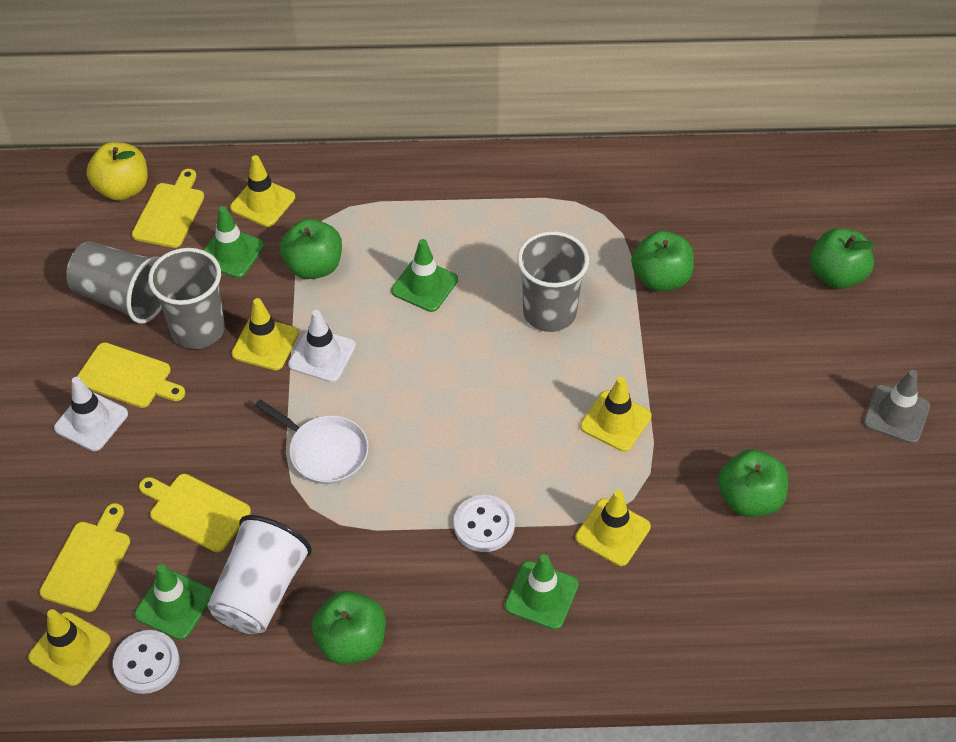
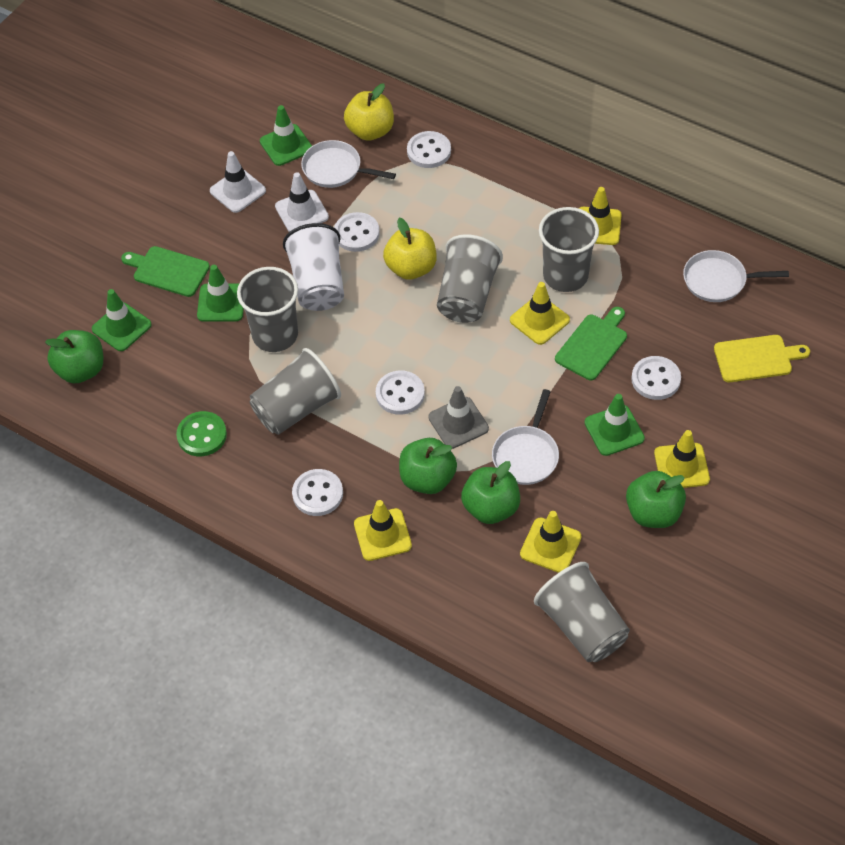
green apple: [280,219,342,279] [312,591,386,665] [631,231,694,291] [718,449,788,517] [810,228,876,289] = 5 -> [45,330,104,383] [399,438,457,494] [461,461,520,524] [626,471,686,528] = 4
green button: none = 0 -> [176,411,227,456] = 1
green cutting board: none = 0 -> [121,246,210,297] [555,307,627,381] = 2
grey cup: [66,241,162,324] [148,248,225,349] [517,231,589,332] = 3 -> [237,267,298,352] [249,348,341,435] [437,234,503,323] [534,562,630,662] [539,207,599,292] = 5
white button: [113,630,179,694] [454,495,515,552] = 2 -> [292,469,343,516] [334,212,379,252] [376,370,425,415] [407,131,451,168] [631,356,681,400] = 5
white pan: [255,399,369,484] = 1 -> [301,140,396,188] [492,389,559,485] [683,250,789,302] = 3
yellow apple: [87,142,148,201] = 1 -> [344,84,394,141] [383,218,437,280] = 2
yellow cutting board: [40,503,130,612] [77,342,185,408] [132,169,204,248] [139,474,251,553] = 4 -> [714,335,810,382] = 1

